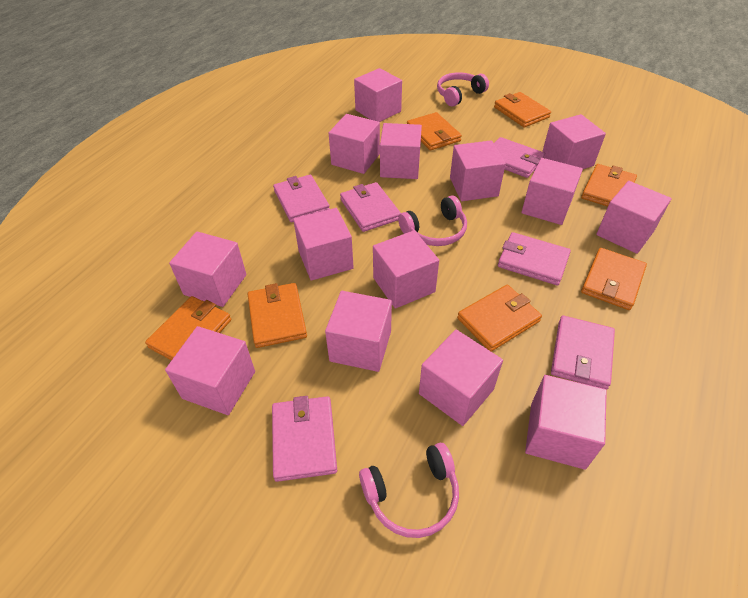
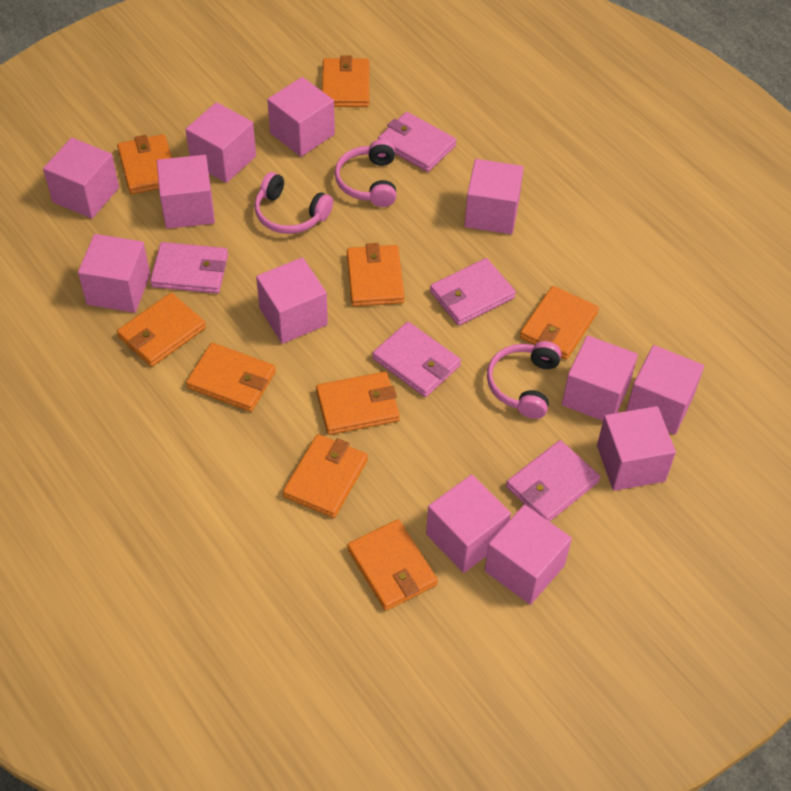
orange wallet: [145,296,231,360] [248,283,307,348] [407,112,462,151] [457,285,542,352] [494,92,551,128] [581,164,637,207] [581,248,647,310] = 7 -> [117,134,172,194] [117,293,206,367] [186,343,276,412] [283,434,368,518] [316,372,400,435] [322,56,369,107] [347,243,405,306] [347,519,438,611] [520,286,599,359] = 9
pink cube: [165,326,255,415] [169,231,246,307] [293,208,354,281] [325,291,392,372] [329,114,380,174] [354,68,402,122] [373,230,439,309] [380,123,422,179] [419,330,503,426] [450,140,506,201] [521,158,583,225] [525,375,607,470] [542,114,606,169] [596,181,672,254] = 14 -> [43,138,119,219] [78,234,150,313] [157,155,215,229] [185,102,256,183] [256,257,328,344] [267,77,335,157] [426,474,511,573] [464,159,524,234] [484,505,572,605] [562,335,638,421] [597,406,676,491] [626,345,704,435] = 12
pink wallet: [272,396,337,482] [273,175,330,222] [340,182,401,232] [494,137,545,178] [498,232,571,285] [551,315,615,390] = 6 -> [150,242,228,293] [372,322,461,397] [378,112,457,172] [430,258,516,325] [506,440,600,522] = 5

